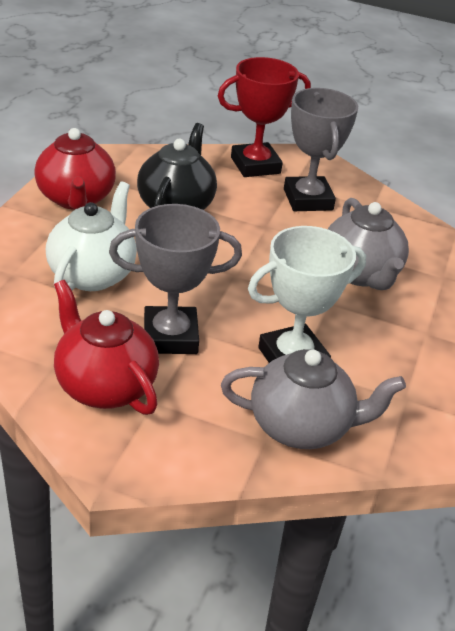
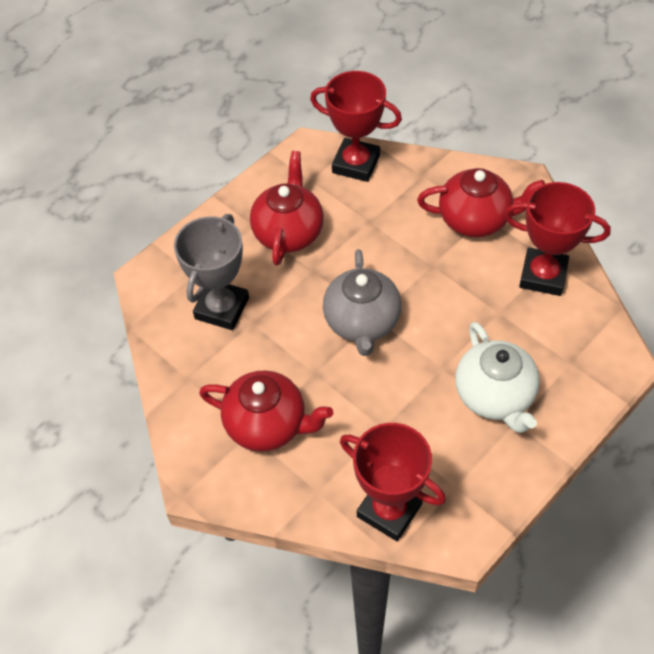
black teapot: [137,123,217,210] = 1 -> none = 0
grey teapot: [221,349,406,449] [328,198,409,290] = 2 -> [323,249,402,356] = 1
grey trophy: [109,204,242,354] [284,88,358,211] = 2 -> [174,214,249,330] = 1
red teapot: [34,128,116,210] [54,280,159,415] = 2 -> [199,370,333,452] [250,151,324,266] [417,168,545,237] = 3
red trophy: [218,57,311,177] = 1 -> [310,71,402,182] [340,423,446,541] [504,182,611,296] = 3
white trophy: [248,226,366,363] = 1 -> none = 0

